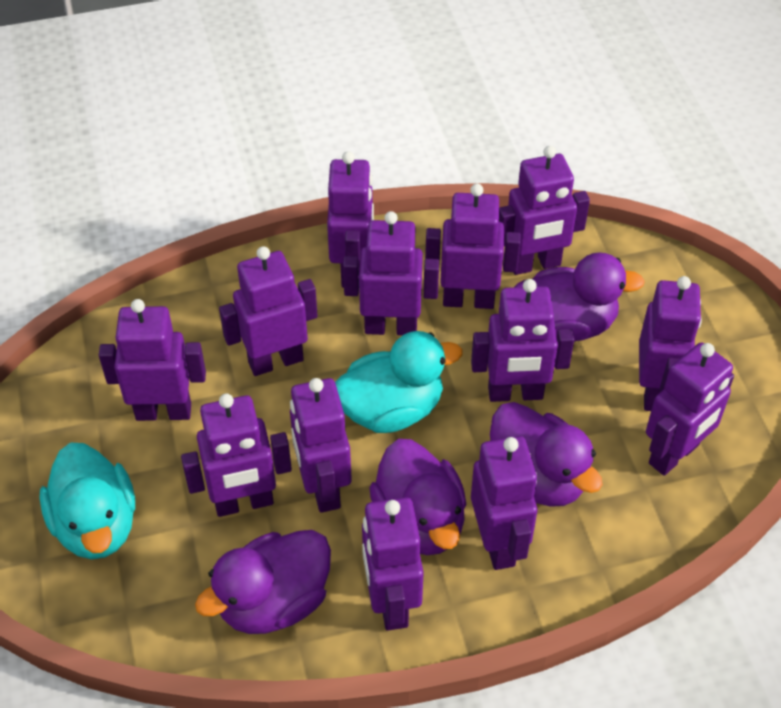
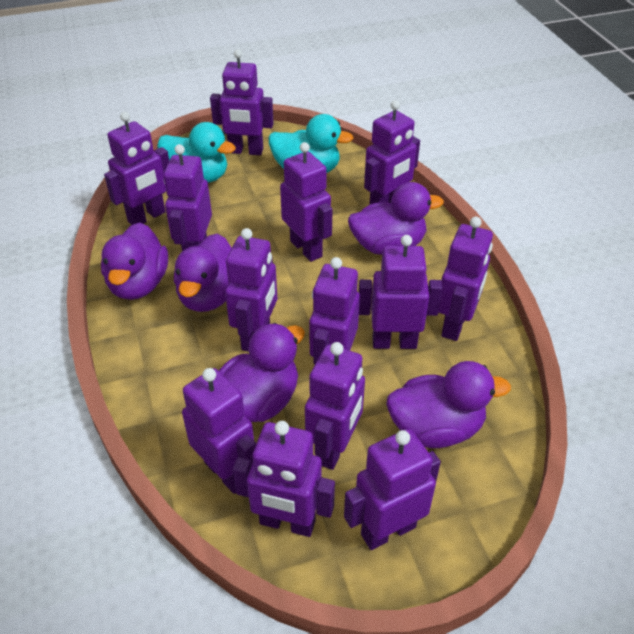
purple duck: [195,530,331,634] [369,439,466,555] [490,402,603,507] [514,253,645,342] = 4 -> [101,222,168,300] [174,234,232,312] [219,323,305,422] [348,182,444,255] [386,361,511,448] = 5

